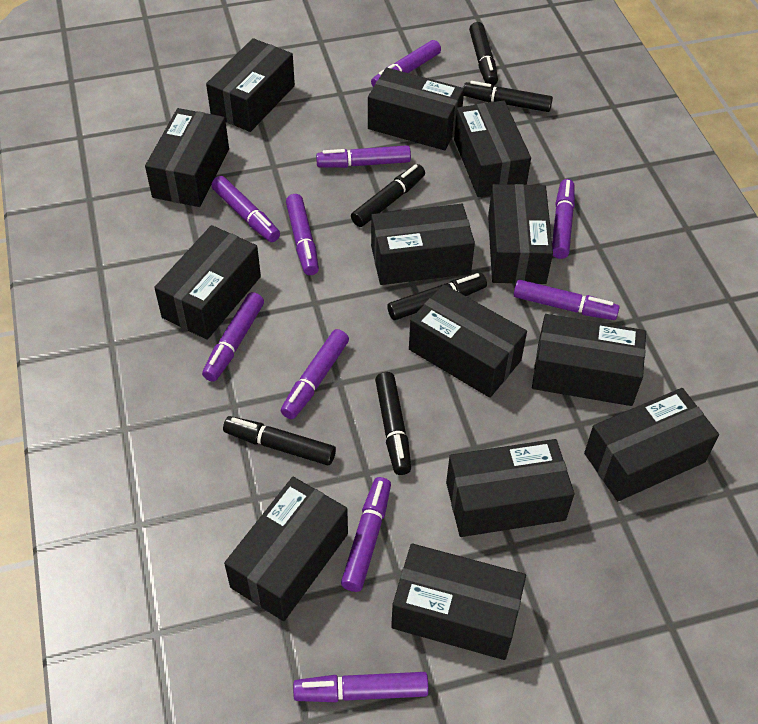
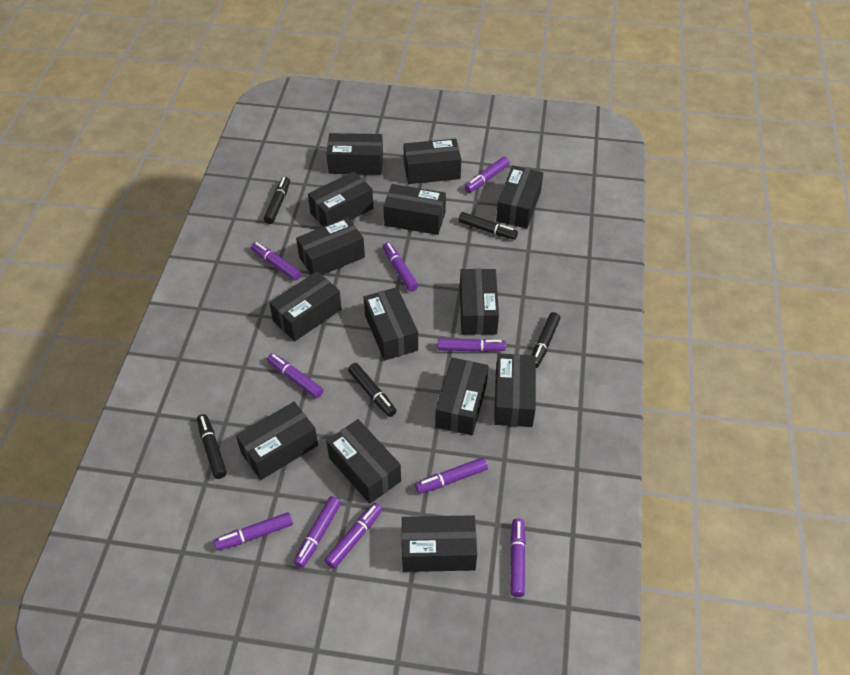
black box: [145,108,229,207] [154,225,261,340] [206,38,295,132] [224,477,348,621] [368,68,464,150] [371,204,475,285] [391,543,526,660] [409,284,527,398] [446,439,574,537] [454,100,531,197] [488,184,553,284] [532,314,646,406] [584,388,719,501] = 13 -> [236,402,318,480] [269,271,342,341] [296,217,365,275] [308,171,373,227] [326,419,401,504] [327,133,383,175] [364,287,418,360] [383,184,446,235] [401,515,477,572] [403,138,461,184] [435,357,488,435] [460,269,499,335] [494,353,536,427] [496,166,543,229] = 14
black marker: [223,416,336,465] [351,164,425,227] [375,372,411,475] [387,273,487,320] [463,81,553,112] [469,22,498,85] = 6 -> [197,414,227,479] [264,177,290,224] [348,363,397,417] [458,212,518,240] [532,312,560,368] = 5

